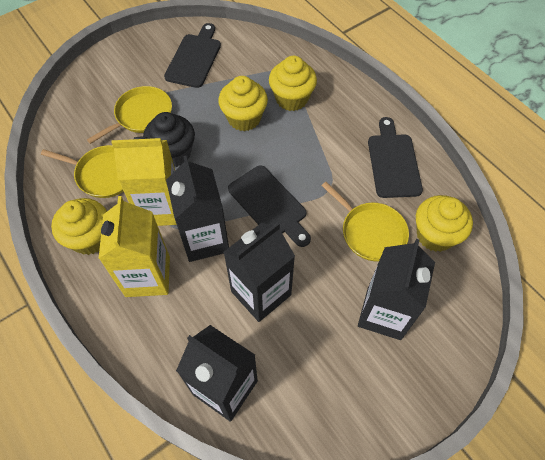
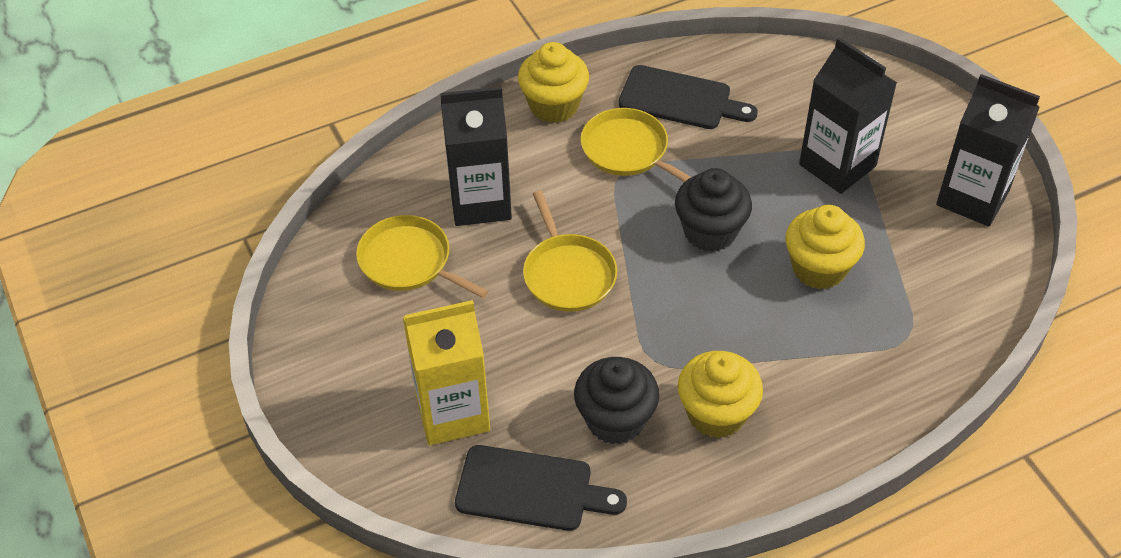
black carton: [166,156,229,262] [176,325,258,422] [224,222,295,322] [358,239,435,340] = 4 -> [440,87,512,226] [799,37,897,194] [936,74,1040,227] = 3
black cupcake: [143,112,195,167] = 1 -> [574,357,659,444] [675,168,752,252] = 2
black cutting board: [164,23,221,88] [228,165,311,247] [368,117,423,198] = 3 -> [455,445,627,531] [618,65,758,129] = 2
yellow carton: [99,196,170,297] [111,136,177,226] = 2 -> [403,300,490,445] = 1
yellow cupcake: [51,198,107,255] [218,76,268,131] [269,56,317,111] [416,195,473,252] = 4 -> [518,42,589,123] [678,351,763,438] [785,205,865,289] = 3

